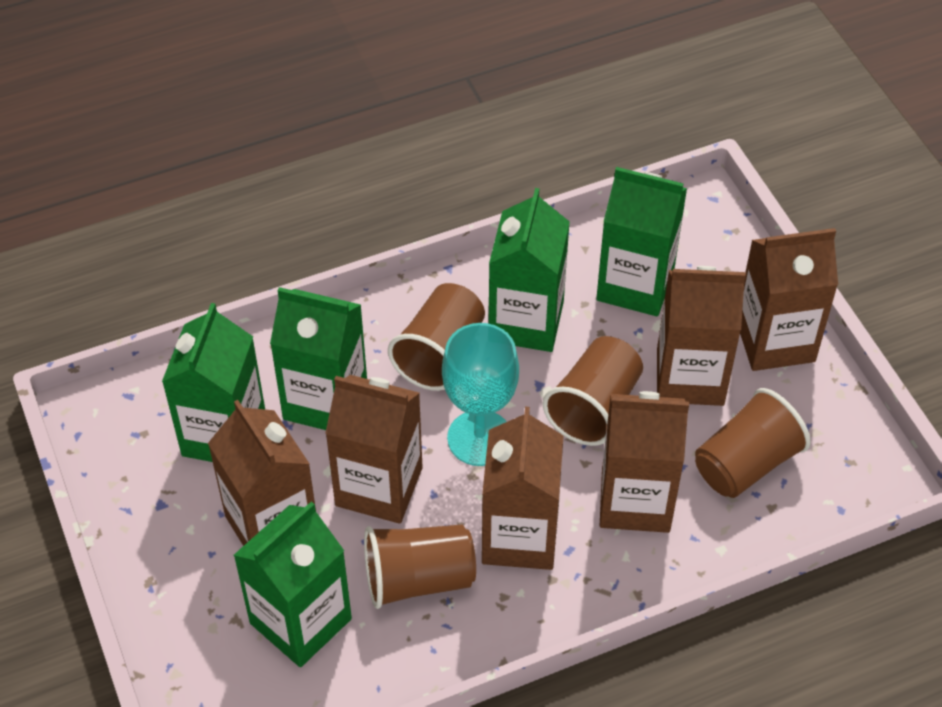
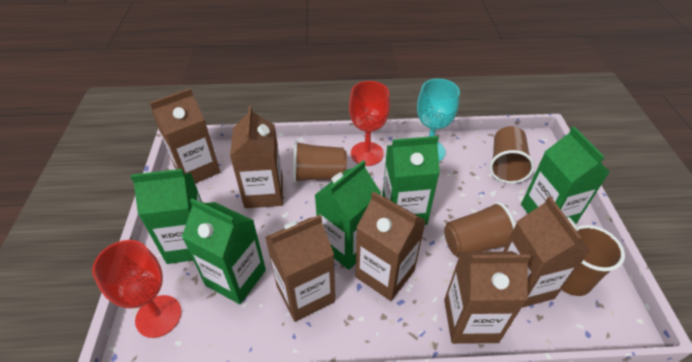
red goblet: none = 0 -> [92,240,182,338] [349,81,390,166] = 2

